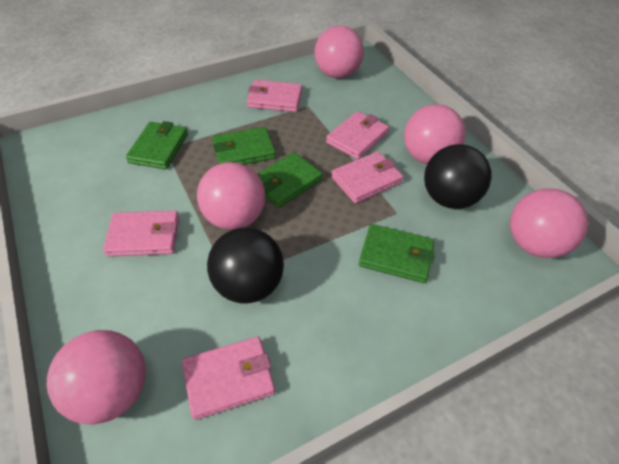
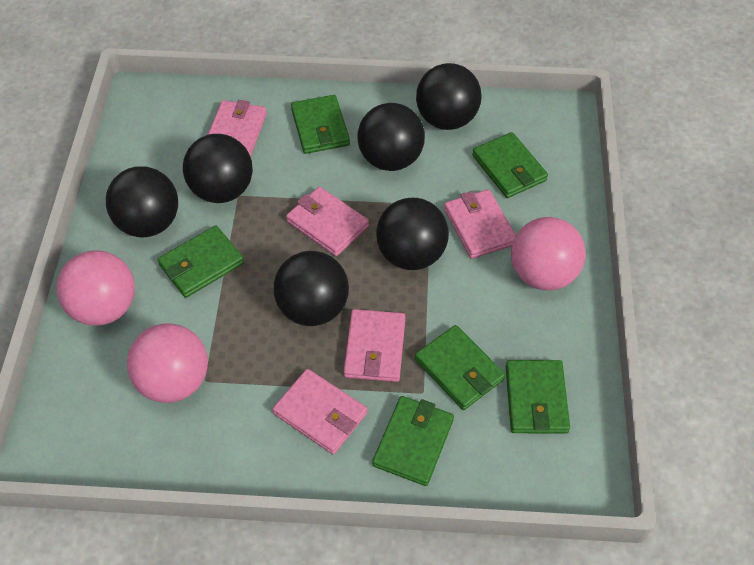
black ball: [207,227,284,304] [424,144,492,209] = 2 -> [106,166,178,238] [183,134,253,203] [274,251,349,326] [357,103,425,171] [376,198,449,270] [416,63,482,130] = 6
green wallet: [126,121,188,170] [213,127,276,165] [257,152,323,208] [359,224,435,283] = 4 -> [158,225,244,298] [291,95,350,154] [372,396,454,486] [415,325,505,410] [472,132,548,198] [506,360,570,433] = 6
pink ball: [47,330,146,425] [197,162,265,230] [314,26,364,78] [404,104,465,164] [510,188,588,258] = 5 -> [56,250,135,326] [127,323,208,403] [511,217,586,290] = 3

